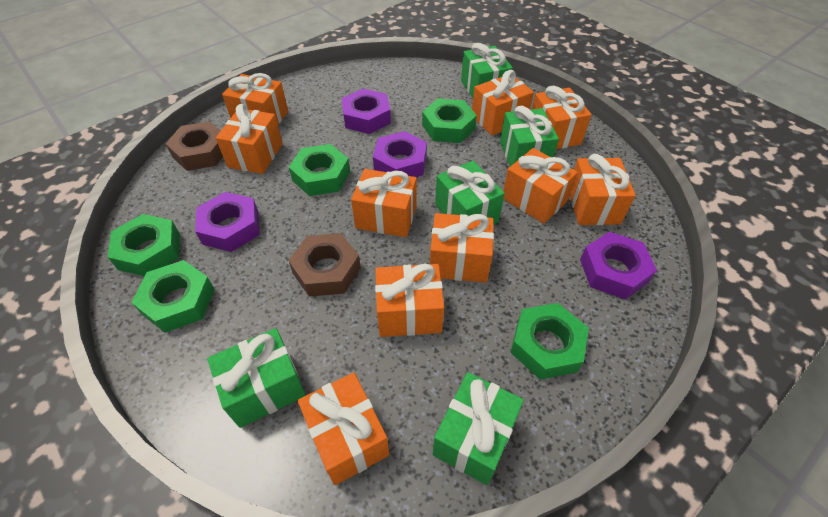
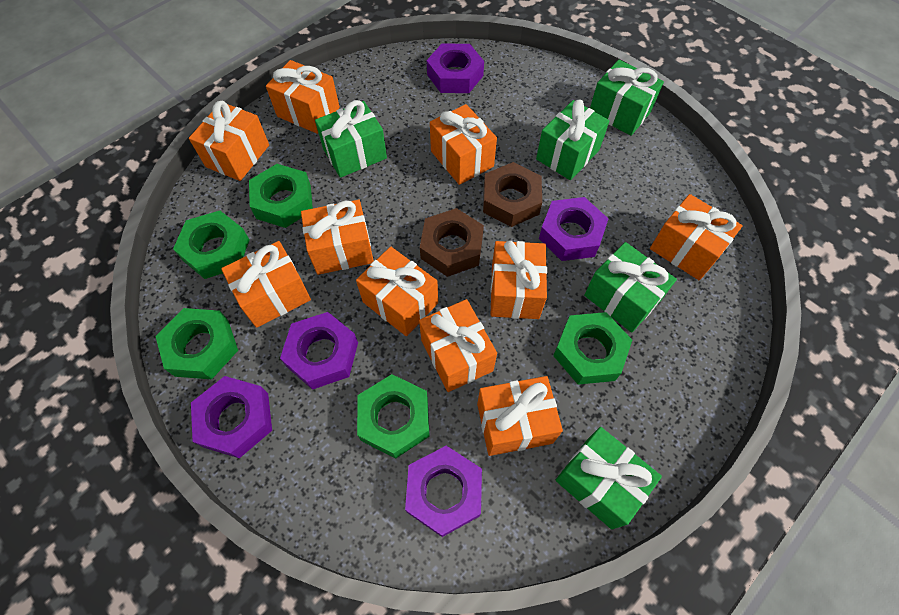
purple nut: [195,192,260,252] [342,89,391,134] [373,131,427,177] [580,232,657,300] = 4 -> [191,376,272,458] [280,312,358,390] [405,446,482,537] [427,43,484,93] [539,197,609,261] = 5

